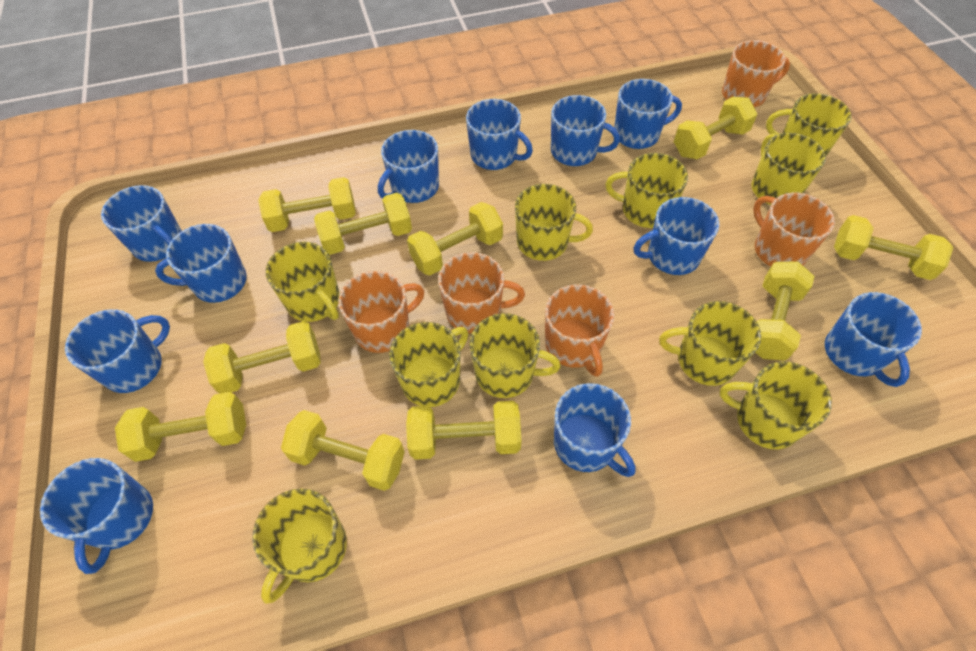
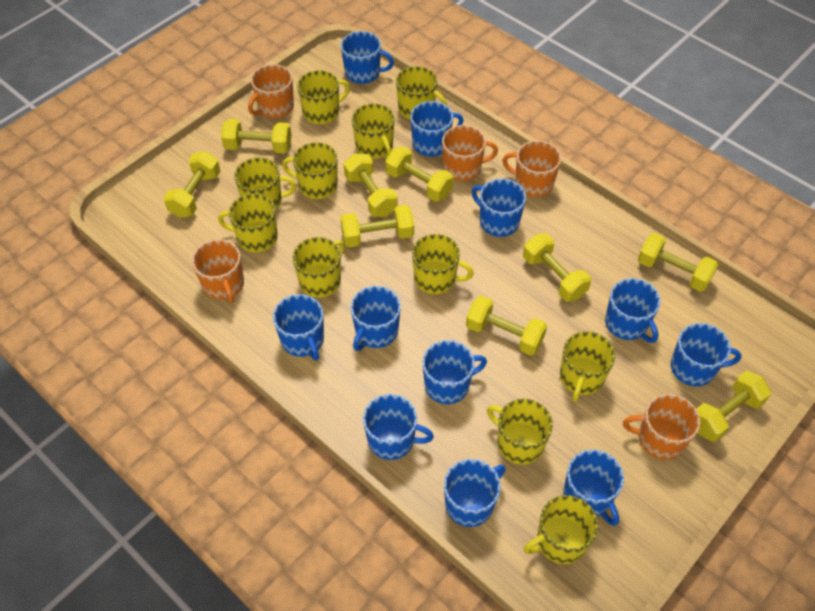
yellow dumbbell: [115,392,246,462] [203,321,321,394] [258,177,356,232] [281,410,405,491] [314,193,412,255] [406,401,521,460] [407,202,503,275] [674,97,757,159] [755,261,815,361] [834,215,953,280] = 10 -> [164,151,221,218] [221,119,291,154] [341,205,414,247] [344,154,398,217] [385,146,454,202] [466,296,547,356] [523,233,591,302] [638,233,718,292] [696,371,771,442] = 9
yellow mug: [252,489,347,604] [266,242,340,322] [389,322,468,407] [469,313,561,398] [515,184,593,261] [605,153,688,228] [659,301,761,386] [719,361,832,449] [751,133,826,205] [766,93,852,156] = 10 -> [218,194,278,252] [234,157,296,210] [282,142,338,199] [292,237,345,298] [297,70,350,124] [352,103,395,159] [396,66,447,119] [412,234,474,294] [487,399,553,465] [524,495,598,564] [560,331,615,402] = 11

